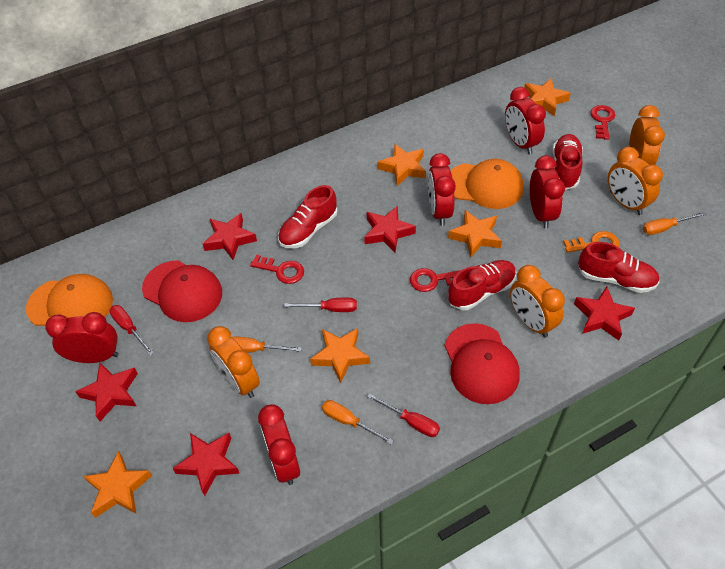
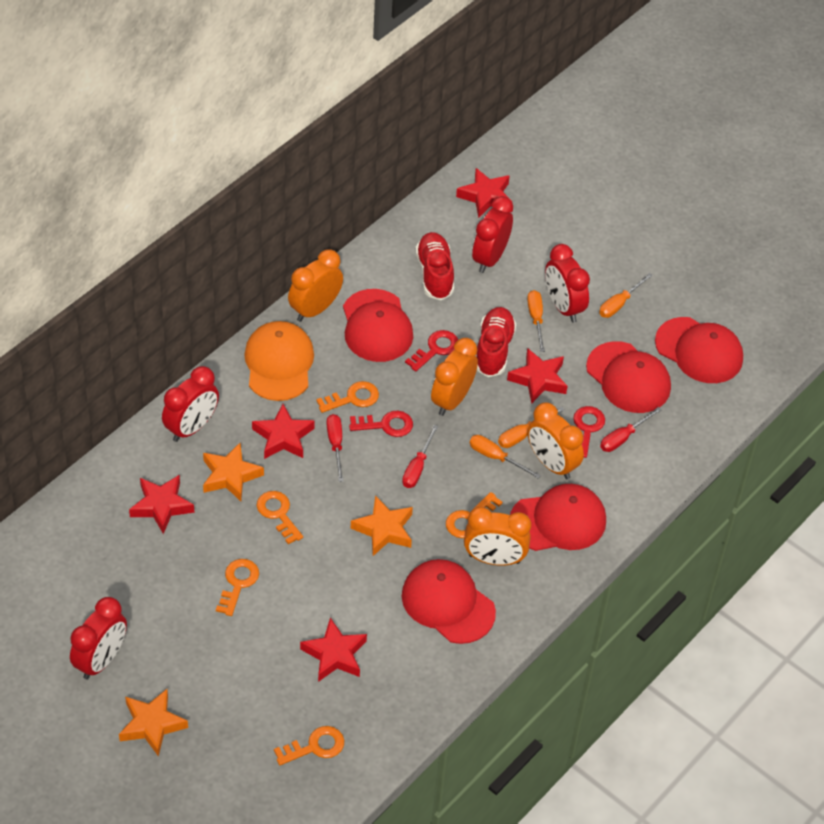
orange cap: [26,274,113,326] [451,159,523,209] = 2 -> [244,321,314,401] = 1
orange key: [563,231,620,253] = 1 -> [216,559,259,616] [257,491,303,545] [274,726,345,765] [316,381,379,413] [446,492,502,538] = 5
orange screwdriver: [232,336,302,352] [322,400,394,444] [643,212,706,235] = 3 -> [470,435,541,479] [498,407,565,448] [527,290,545,352] [599,273,653,318] = 4
orange star: [83,451,152,518] [310,328,370,383] [378,144,426,186] [448,210,502,257] [524,78,571,116] = 5 -> [119,689,188,756] [203,443,264,501] [351,495,413,556] = 3
red cap: [142,260,222,322] [445,323,520,404] = 2 -> [343,289,413,362] [401,559,496,644] [510,484,606,551] [586,341,671,413] [655,317,743,383] = 5
red clock: [45,312,119,363] [258,405,300,485] [428,153,456,226] [505,87,546,155] [530,155,565,228] = 5 -> [70,597,127,679] [162,366,219,442] [472,196,513,273] [545,244,590,323] = 4
red shoe: [278,185,337,248] [448,260,516,310] [552,134,583,190] [578,242,660,293] = 4 -> [415,232,454,300] [476,307,517,377] = 2

